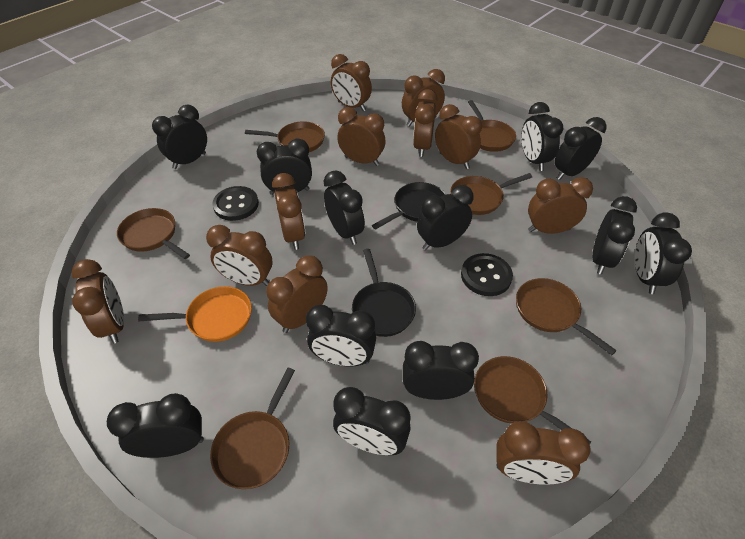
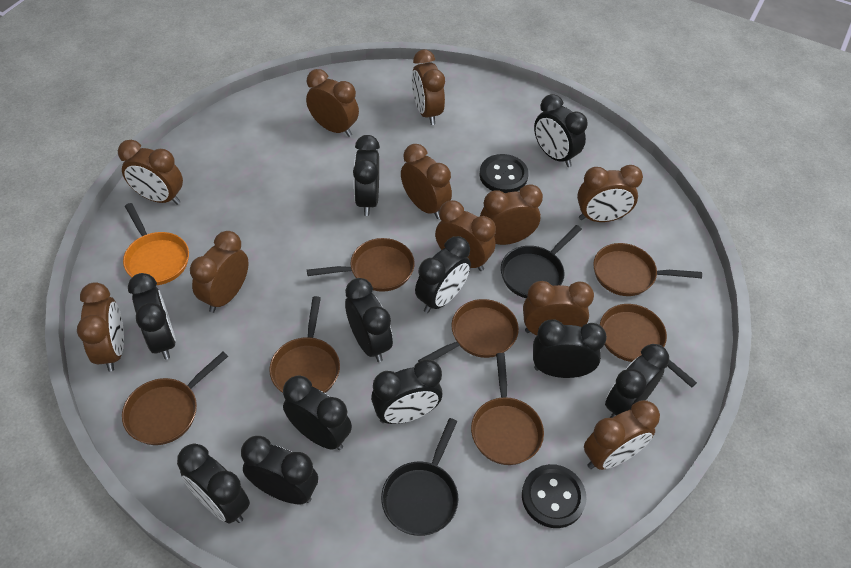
black clock: [107,393,204,458] [152,105,207,169] [257,139,312,195] [306,305,376,366] [324,170,365,245] [333,387,411,455] [403,341,479,400] [417,185,473,250] [521,102,563,171] [555,117,607,180] [592,196,637,275] [635,213,692,294] = 12 -> [128,273,176,359] [177,443,250,523] [241,436,318,505] [283,375,352,450] [345,278,393,362] [353,135,380,216] [371,359,442,424] [415,236,471,313] [533,319,607,378] [534,94,588,167] [605,344,669,418] = 11

